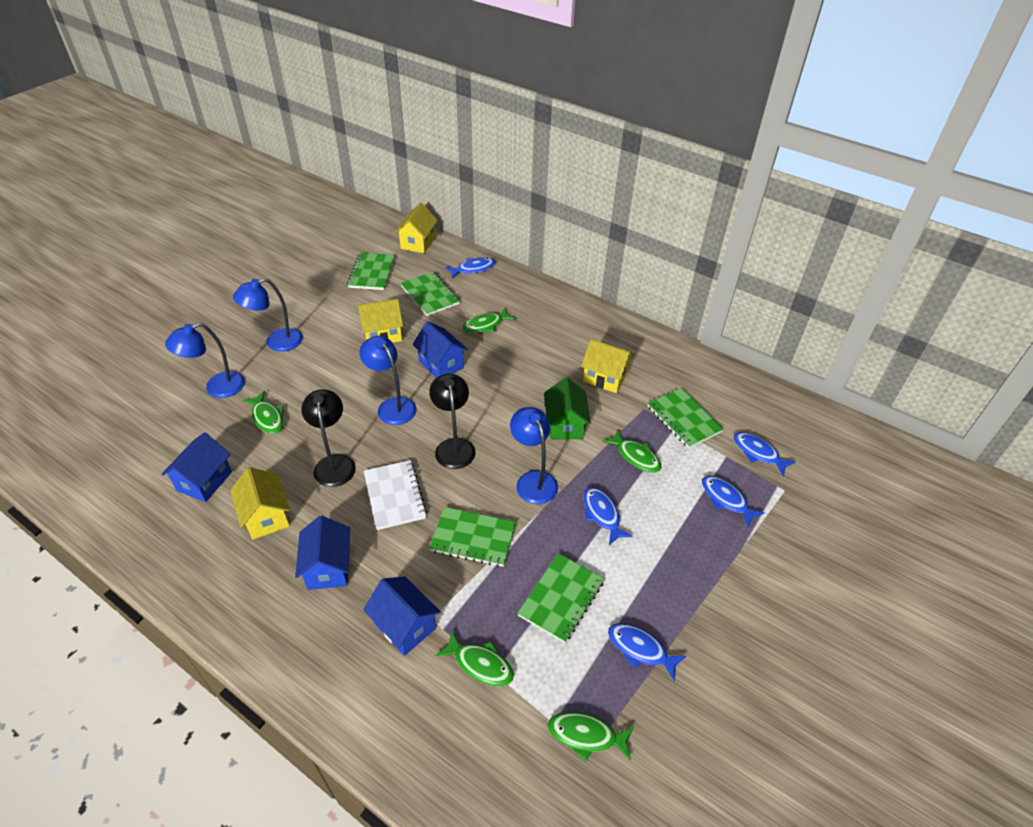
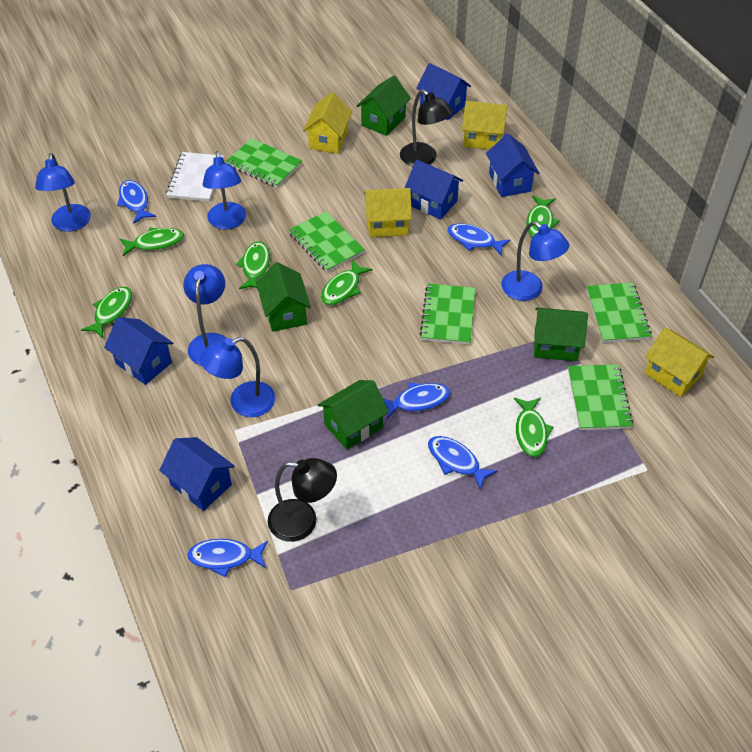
blue house: [161,432,232,502] [295,516,350,590] [363,576,441,656] [412,321,468,378] = 4 -> [104,317,173,385] [159,437,235,511] [405,160,463,220] [416,63,471,120] [486,134,539,197] = 5
blue lamp: [165,323,245,398] [233,278,303,352] [359,336,416,425] [510,407,558,504] = 4 -> [35,153,91,232] [183,264,226,366] [199,337,275,417] [202,151,246,229] [501,221,569,301] = 5
green fish: [243,391,284,434] [436,631,514,686] [462,308,515,333] [548,712,634,761] [603,429,662,473] = 5 -> [81,287,132,338] [120,227,184,256] [236,242,270,289] [321,259,373,305] [514,398,553,457] [526,195,560,237] = 6
green house: [544,377,591,440] = 1 -> [256,262,311,332] [318,380,389,449] [356,75,411,136] [534,307,588,361] = 4

